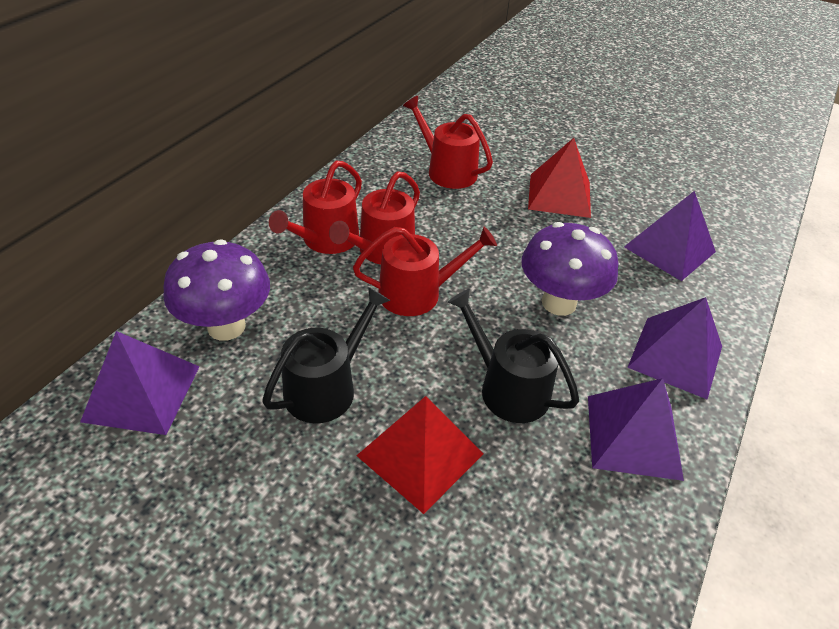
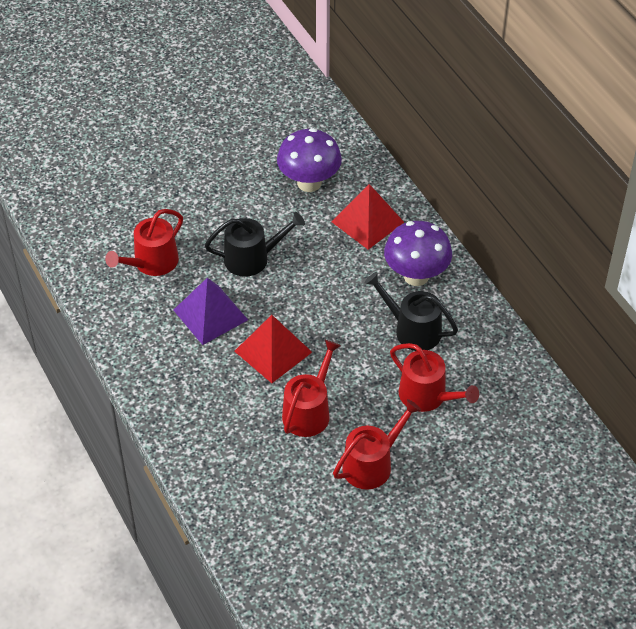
purple pyramid: [80,331,200,435] [588,378,684,481] [624,191,716,281] [627,297,722,400] = 4 -> [173,278,248,345] = 1

